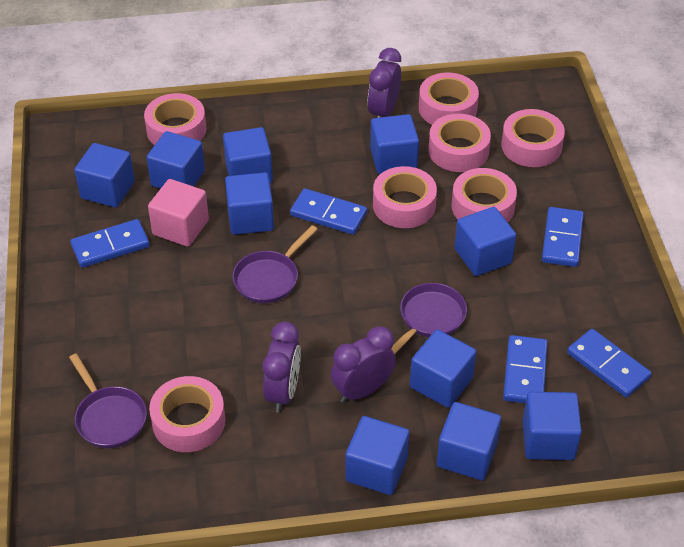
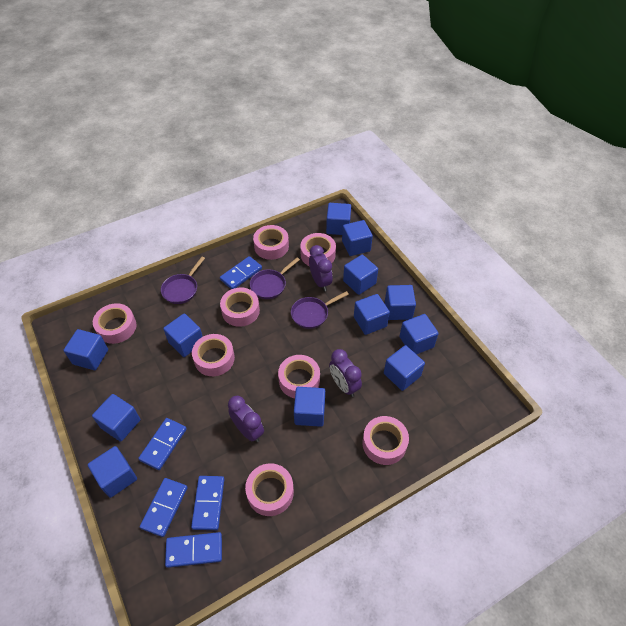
blue cube: [74,143,135,208] [147,131,205,189] [223,127,273,183] [225,172,274,235] [345,416,409,495] [370,114,419,174] [410,330,476,408] [437,402,501,480] [455,207,516,276] [523,392,582,460] = 10 -> [63,329,108,370] [88,446,137,498] [92,394,140,442] [163,314,203,357] [294,387,325,427] [326,203,351,235] [342,220,373,256] [343,255,378,295] [354,294,390,335] [384,345,425,391] [385,285,416,320] [400,314,439,354] = 12
pink cube: [148,179,209,247] = 1 -> none = 0
pink tape: [144,93,206,145] [149,376,225,452] [373,166,437,228] [419,73,479,125] [428,114,491,172] [451,168,517,222] [501,109,565,167] = 7 -> [93,303,136,344] [192,334,235,376] [220,288,260,327] [245,463,294,516] [253,225,289,260] [278,355,320,398] [300,233,336,266] [362,416,409,465] = 8

